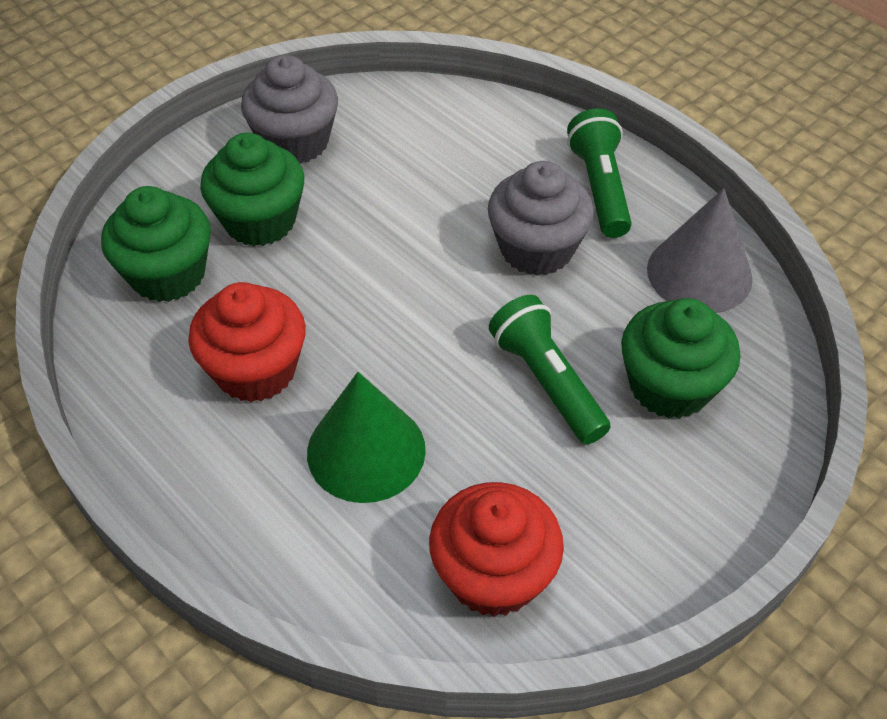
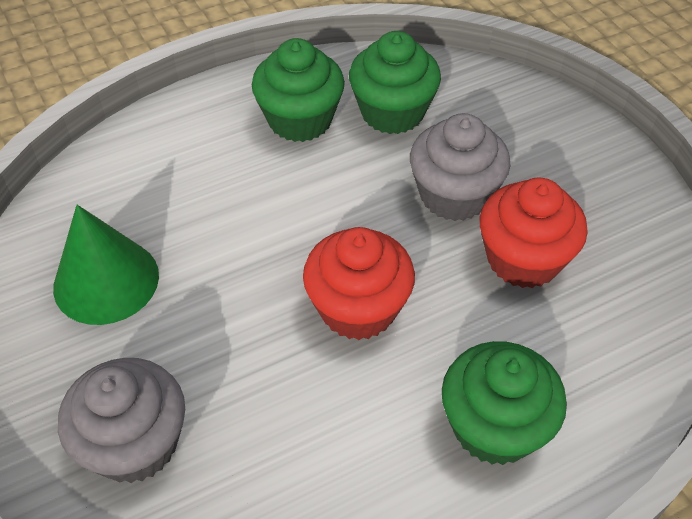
green flashlight: [489,295,611,444] [567,108,632,238] = 2 -> none = 0
grey cone: [647,188,753,313] = 1 -> none = 0

